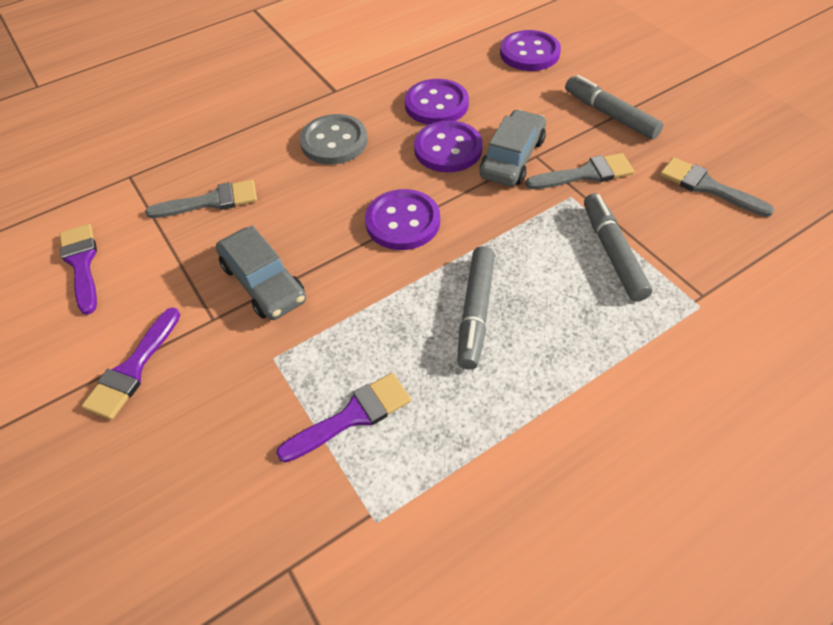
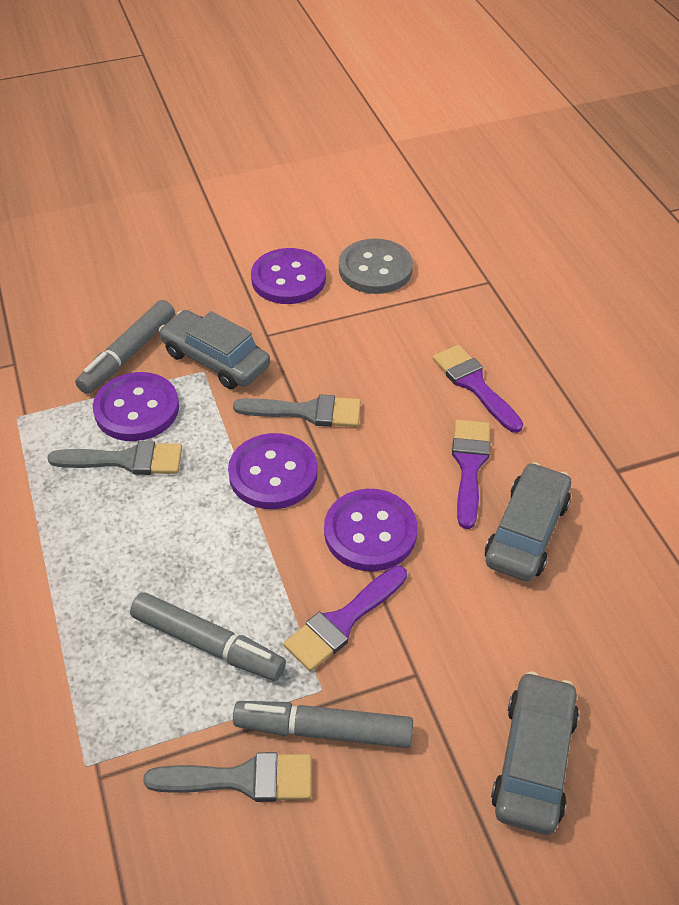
grey car: [216,226,306,320] [480,109,546,186] = 2 -> [159,310,270,389] [485,462,571,581] [491,671,579,835] = 3

